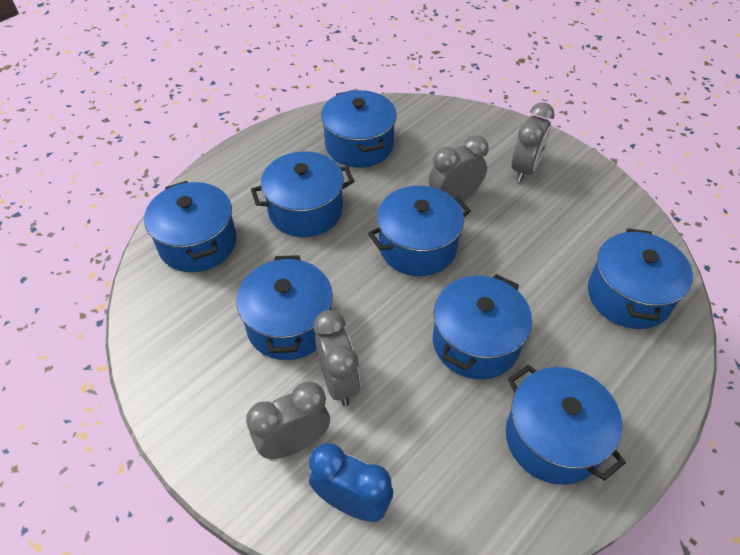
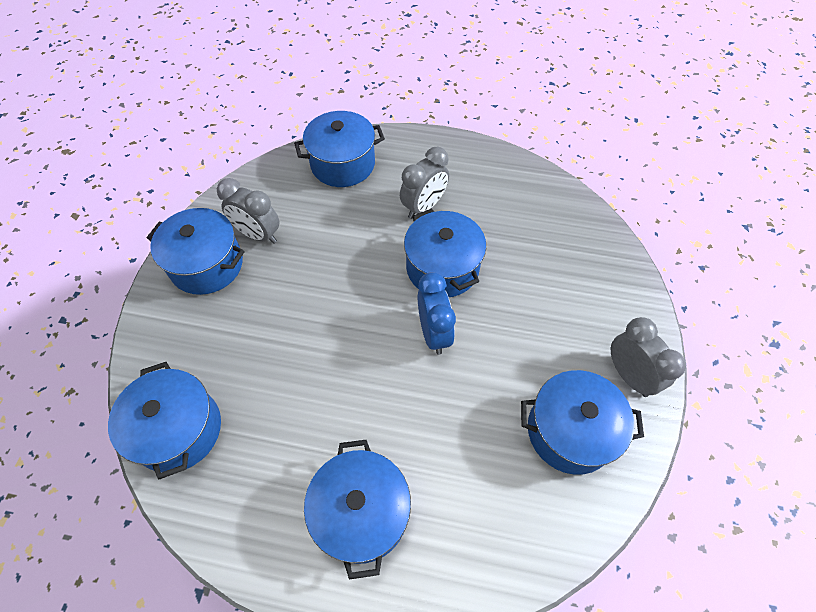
blue pot: [144,181,236,272] [236,255,333,360] [251,151,354,237] [321,90,397,168] [368,186,471,276] [433,274,532,380] [506,364,626,485] [588,228,693,329] = 8 -> [108,362,221,480] [147,208,244,295] [294,111,385,187] [304,440,411,580] [404,208,486,297] [521,370,644,475] = 6
grey clock: [246,382,330,459] [314,310,360,406] [429,135,489,200] [512,102,555,182] = 4 -> [217,178,280,244] [400,147,449,219] [611,317,686,397] = 3

